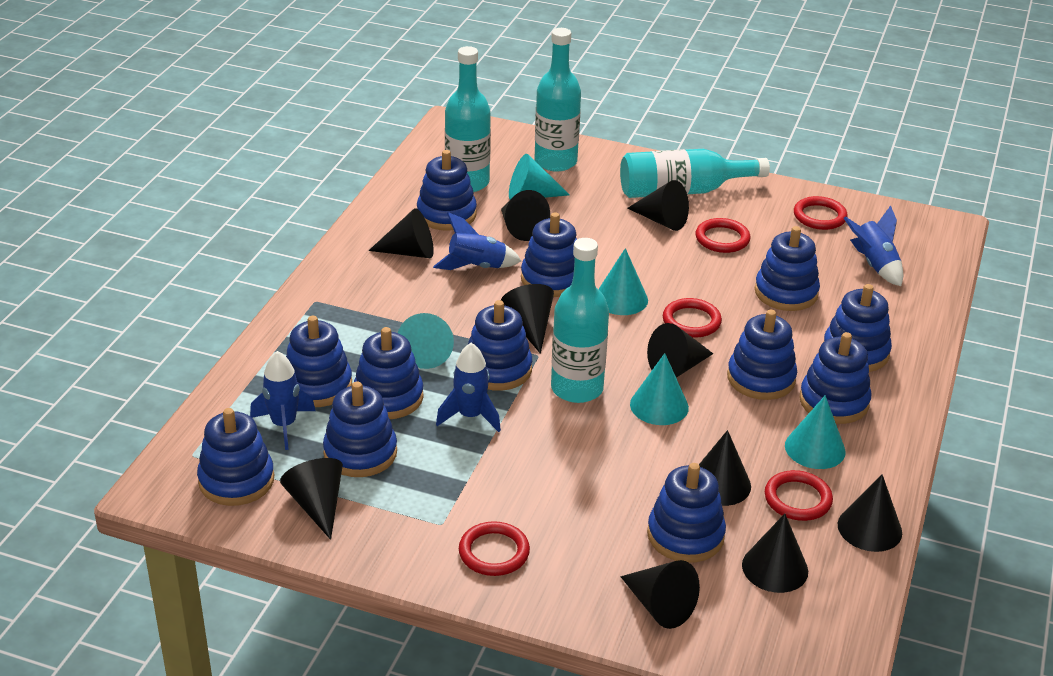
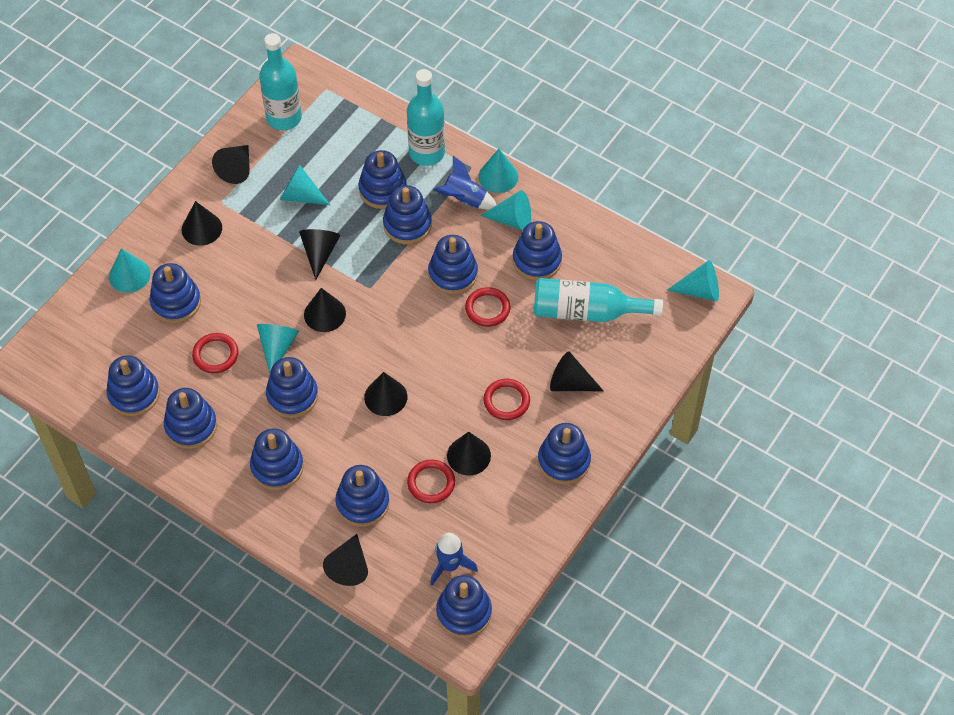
black cone: [280,458,343,540] [368,208,434,258] [501,190,550,241] [501,284,554,354] [620,560,700,629] [627,180,689,231] [647,323,713,378] [699,430,751,506] [742,513,808,593] [838,474,902,552] = 10 -> [182,201,222,246] [212,145,250,184] [299,229,341,280] [304,288,346,332] [323,534,368,586] [364,372,407,416] [447,432,491,476] [550,352,603,391] = 8
blue rocket: [250,351,315,450] [433,212,521,270] [436,343,501,432] [844,205,903,286] = 4 -> [430,533,478,586] [433,156,496,210] = 2
red ring: [459,521,530,576] [663,298,722,337] [696,218,750,253] [765,470,833,521] [794,196,848,230] = 5 -> [192,333,238,373] [407,460,455,503] [465,287,510,327] [483,379,530,420] = 4
turquoise bottle: [445,46,491,192] [534,28,581,171] [551,238,609,403] [620,149,770,198] = 4 -> [259,33,302,130] [407,69,445,166] [534,278,663,322] = 3
turquoise cone: [398,313,454,369] [509,154,570,199] [598,248,648,315] [630,353,689,425] [785,395,846,469] = 5 -> [109,248,150,293] [257,324,299,373] [280,164,330,205] [478,149,518,193] [480,190,531,231] [667,260,719,301] = 6

